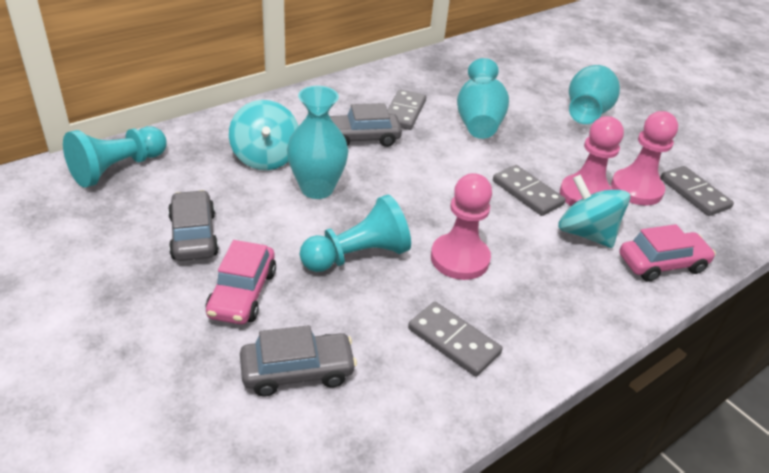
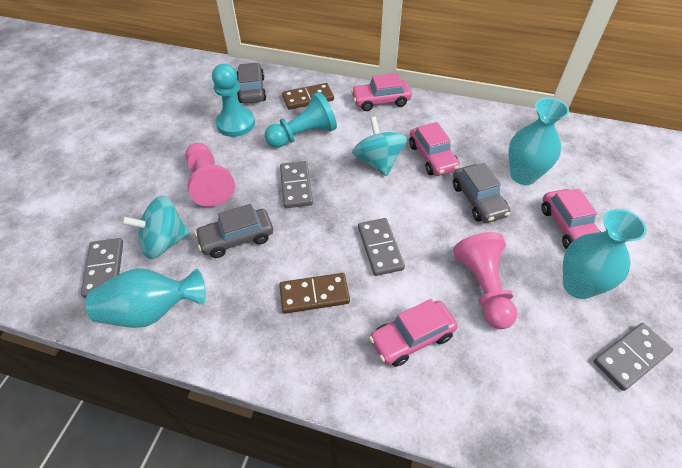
brown domino: none = 0 -> [279,273,350,314] [282,83,334,110] = 2
pink car: [206,240,276,325] [619,224,716,282] = 2 -> [351,73,412,111] [369,299,458,367] [409,122,460,176] [542,189,601,249] = 4
pink pawn: [431,173,492,280] [560,116,624,206] [611,111,678,206] = 3 -> [185,143,235,207] [453,232,517,329] = 2

